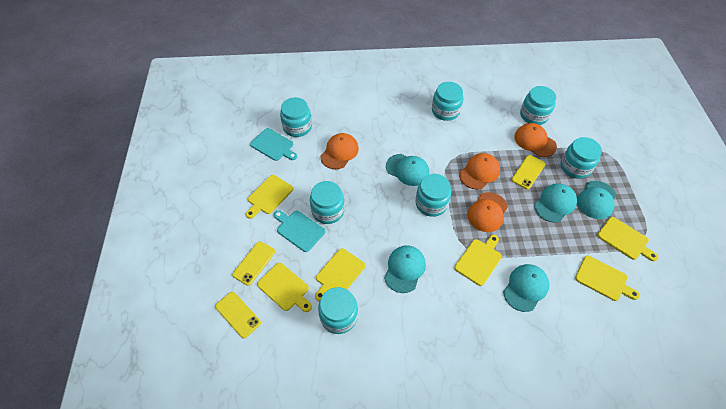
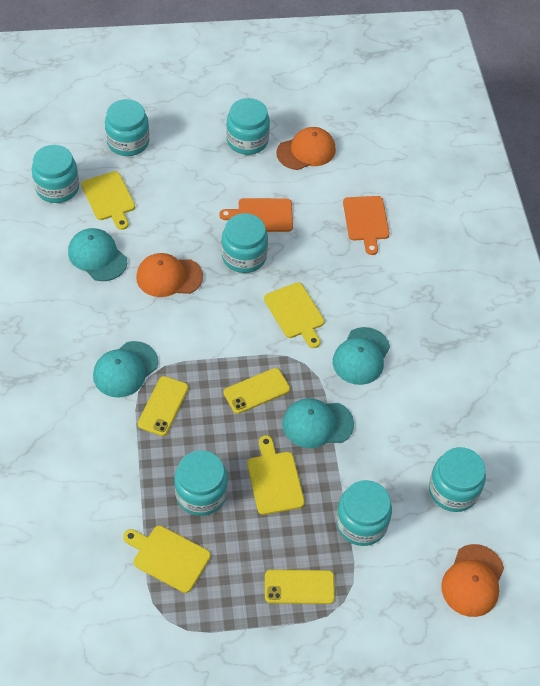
orange cap: [320,133,359,169] [459,153,500,190] [468,192,508,232] [514,123,557,157] = 4 -> [136,253,203,297] [276,127,336,170] [441,544,504,617] = 3
orange cutting board: none = 0 -> [219,198,293,232] [343,196,390,255] = 2
turquoise cap: [384,245,426,293] [386,154,429,186] [503,264,549,312] [534,183,577,223] [577,181,616,219] = 5 -> [68,228,127,281] [93,341,158,398] [282,398,354,448] [333,327,390,385] = 4
turquoise cutting board: [250,128,297,161] [274,210,325,252] = 2 -> none = 0
yellow cutting board: [246,175,293,219] [257,263,312,312] [315,248,365,301] [454,235,502,286] [575,255,640,301] [597,217,658,261] = 6 -> [81,171,135,230] [123,526,211,593] [247,435,305,515] [264,282,325,348] = 4

